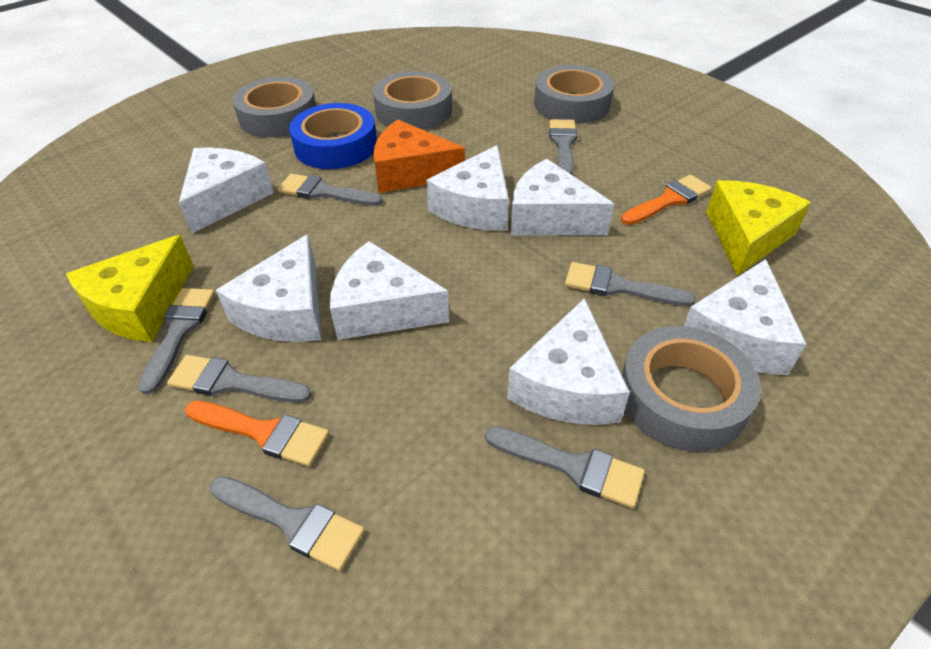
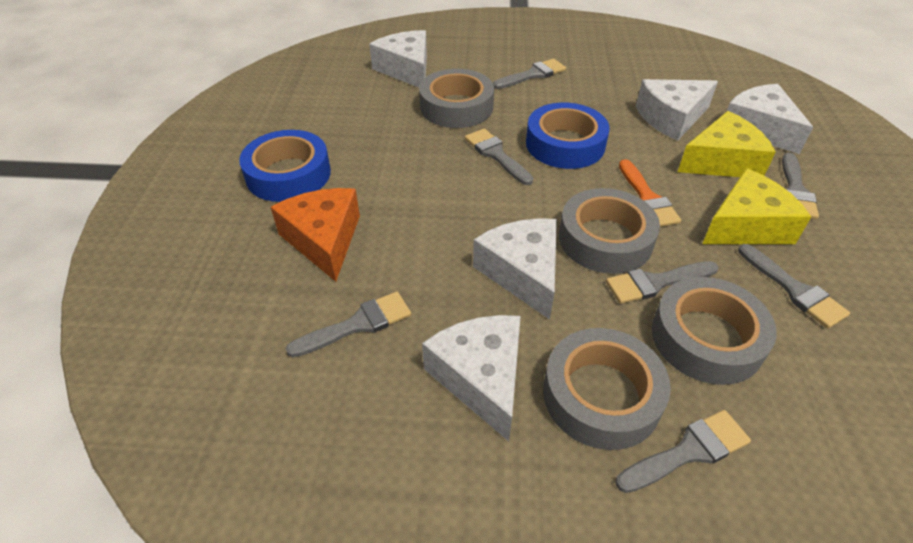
blue tape: [289,103,377,169] = 1 -> [239,130,331,202] [526,103,610,169] = 2
orange brush: [185,401,329,467] [621,175,712,225] = 2 -> [619,159,681,227] = 1
white cheese: [179,148,274,233] [216,234,321,342] [330,241,449,340] [426,145,509,231] [507,298,630,425] [511,159,614,236] [684,259,806,375] = 7 -> [369,30,427,88] [422,315,521,441] [473,218,557,320] [636,79,718,141] [726,84,813,154] = 5

